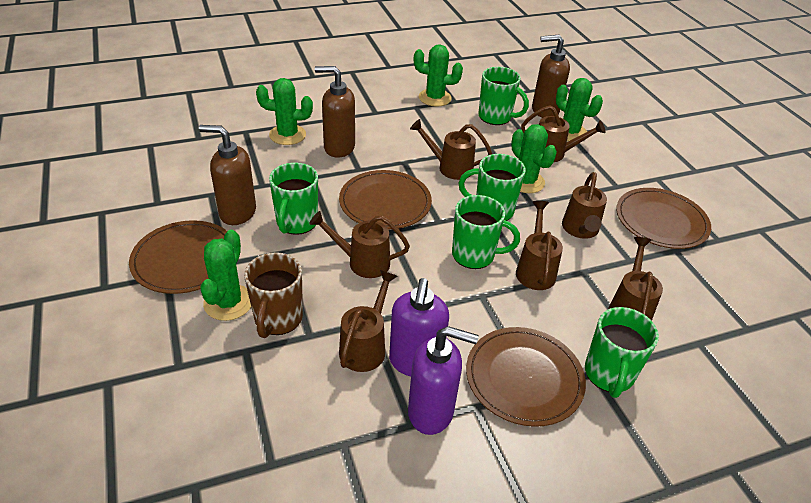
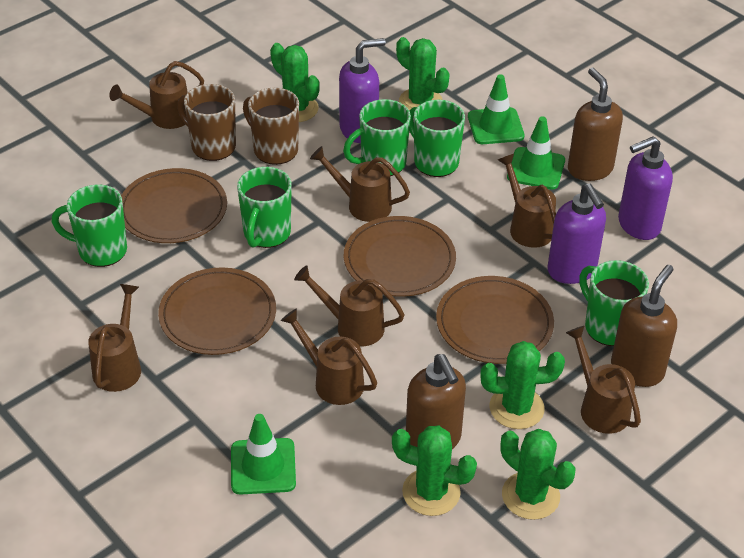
brown mug: [244,252,303,338] = 1 -> [177,84,236,161] [243,88,299,165] = 2
green traffic cone: none = 0 -> [231,414,296,495] [468,74,524,144] [507,116,565,190] = 3
purple soap dispenser: [389,278,449,376] [408,326,479,435] = 2 -> [339,38,386,143] [547,184,606,284] [618,136,673,240] = 3

